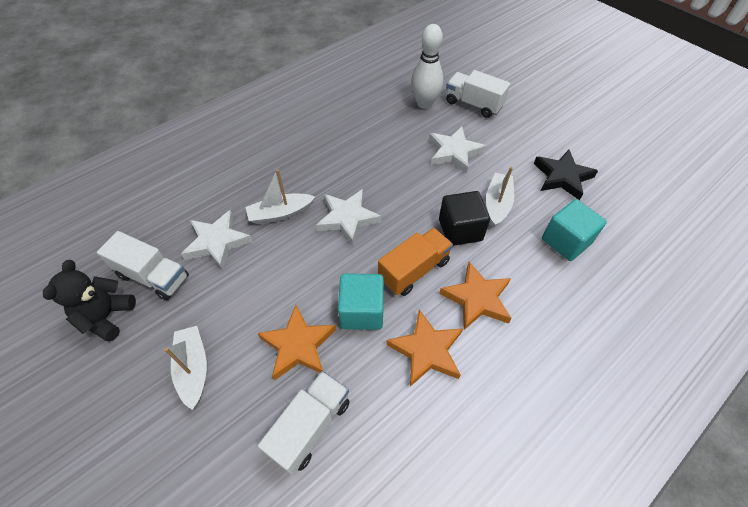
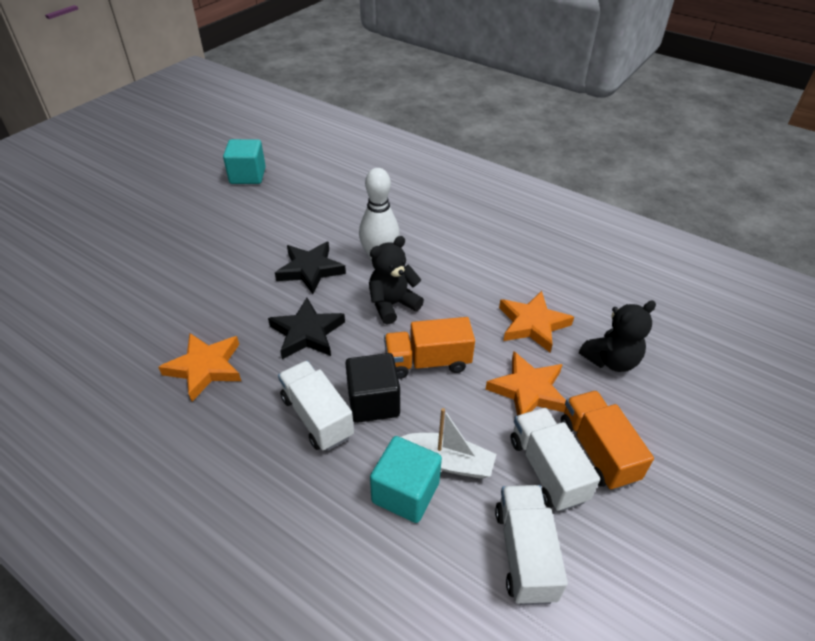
black star: [534,150,598,200] = 1 -> [268,298,345,359] [275,241,346,294] = 2
black teddy bear: [43,260,136,342] = 1 -> [369,236,424,325] [579,301,656,372] = 2
orange truck: [378,228,453,296] = 1 -> [384,317,475,379] [561,391,654,491] = 2
white boat: [164,326,207,410] [246,169,315,224] [486,167,514,227] = 3 -> [401,408,496,479] = 1
white star: [181,210,253,270] [316,189,381,246] [429,127,486,174] = 3 -> none = 0

